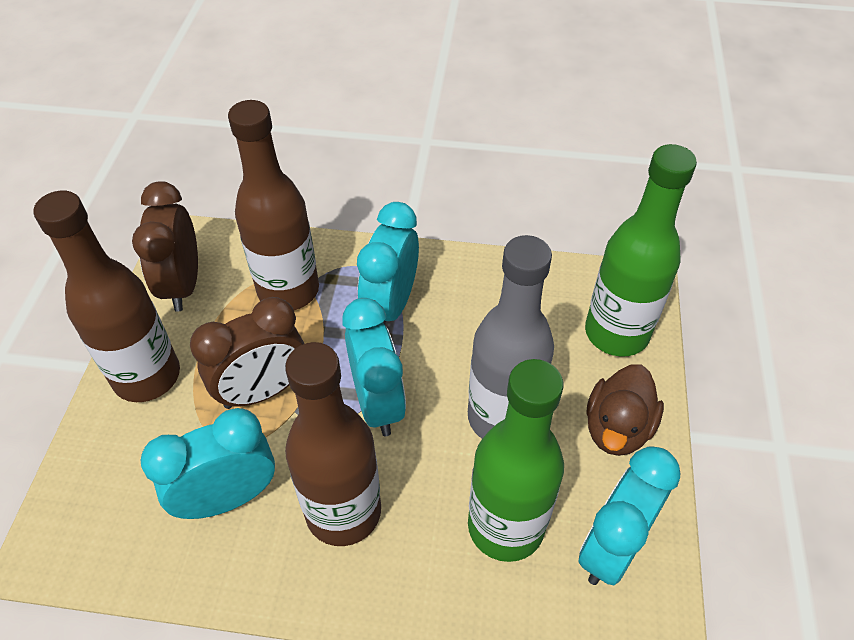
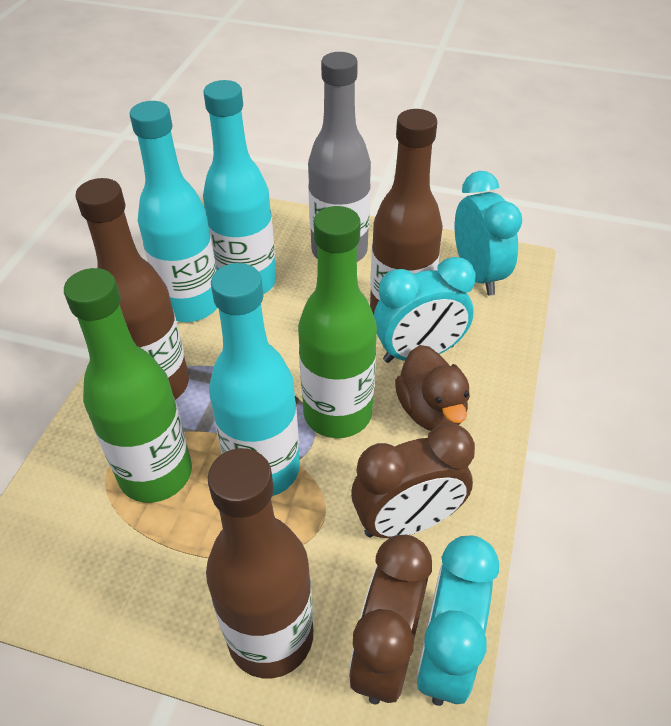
turquoise bottle: none = 0 -> [130,101,217,322] [203,80,276,294] [209,263,300,496] = 3
turquoise clock: [141,408,275,519] [342,298,406,436] [357,202,419,324] [578,447,680,585] = 4 -> [374,257,476,363] [416,535,499,706] [455,171,522,295] = 3

